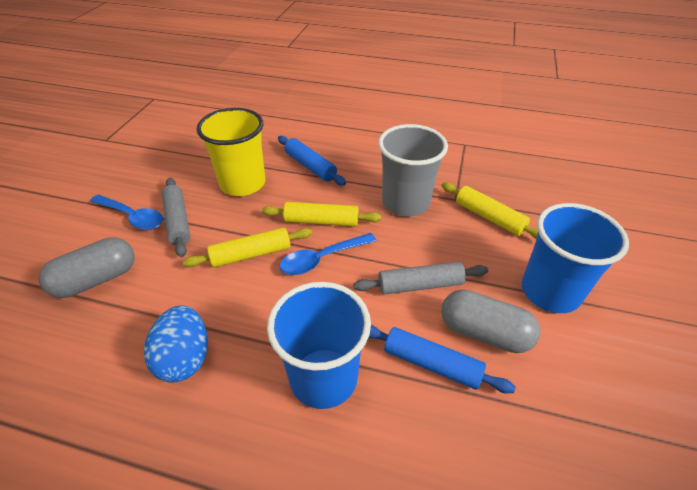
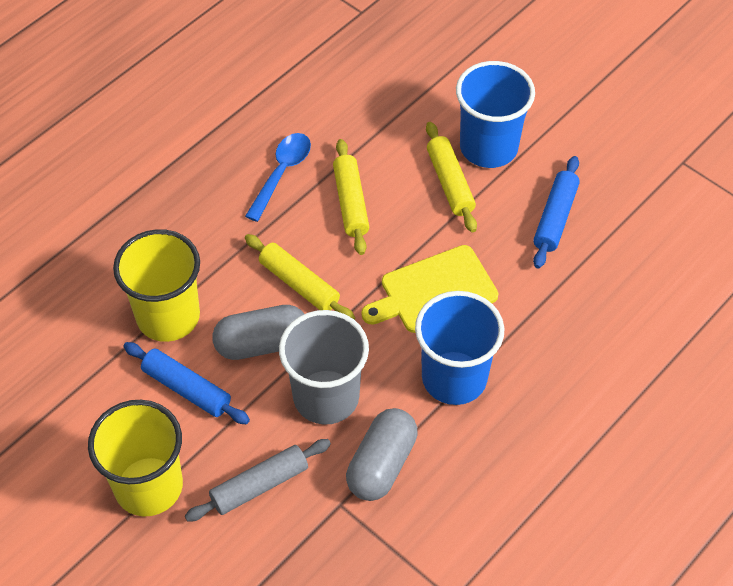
blue egg: [144,305,208,383] = 1 -> none = 0
blue spoon: [90,195,163,230] [279,233,376,275] = 2 -> [245,133,311,222] = 1
grey rolling pin: [162,178,190,257] [353,262,488,295] = 2 -> [185,439,331,522] = 1
yellow cup: [197,108,266,196] = 1 -> [88,400,183,516] [113,229,200,342] = 2
yellow cutting board: none = 0 -> [361,245,498,333] = 1

